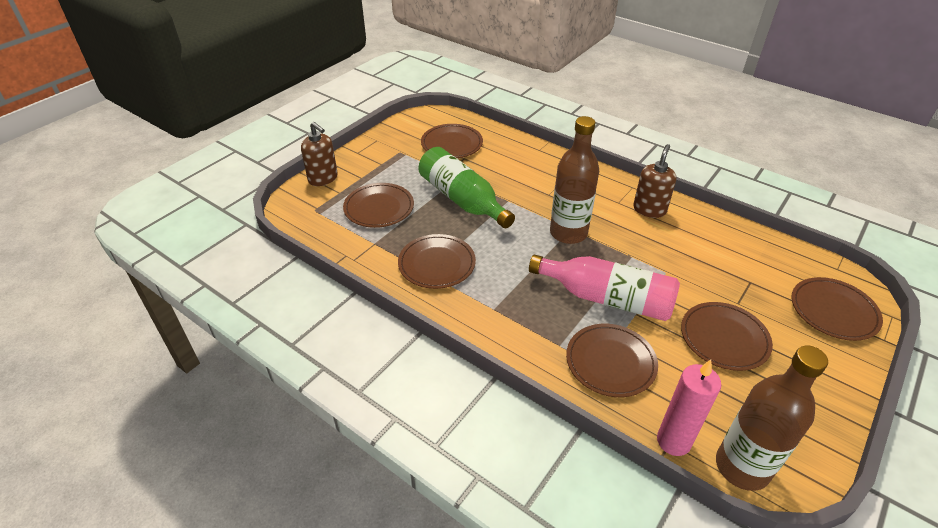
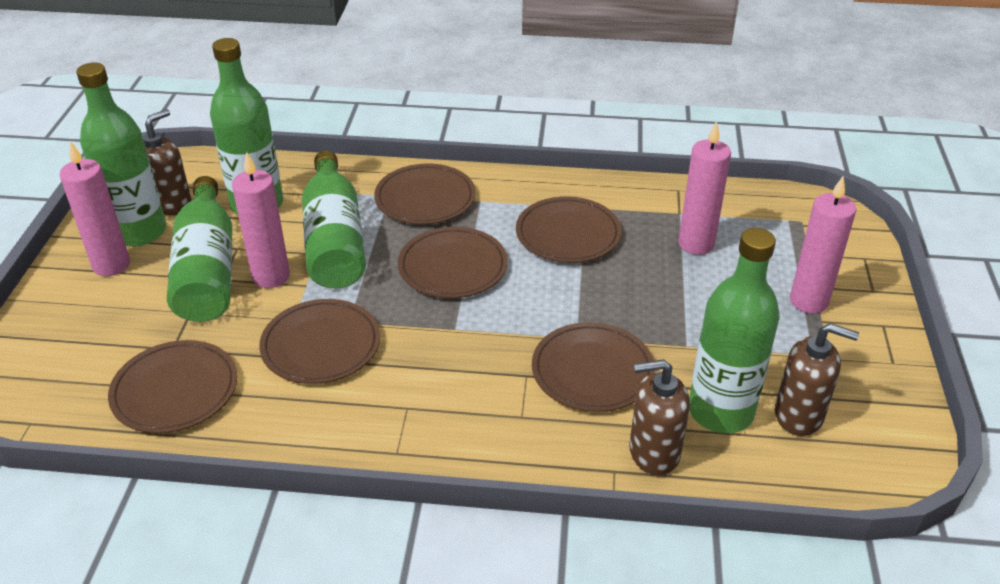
brown bottle: [550,116,599,244] [716,345,828,491] = 2 -> none = 0
brown soap dispenser: [301,122,338,186] [633,144,676,218] = 2 -> [143,109,192,215] [629,359,690,475] [775,323,859,436] = 3
green bottle: [418,147,515,228] = 1 -> [76,62,166,247] [167,176,232,322] [210,38,283,214] [302,151,366,288] [689,228,780,433] = 5
pink bottle: [529,254,680,321] = 1 -> none = 0
pink candle: [657,359,721,456] = 1 -> [59,141,130,276] [232,152,290,288] [678,121,731,255] [790,176,856,314] = 4

